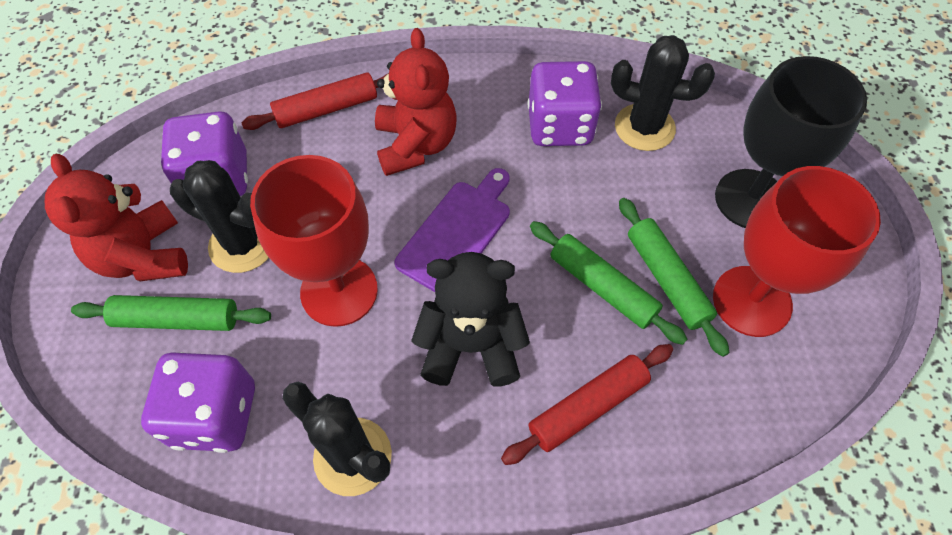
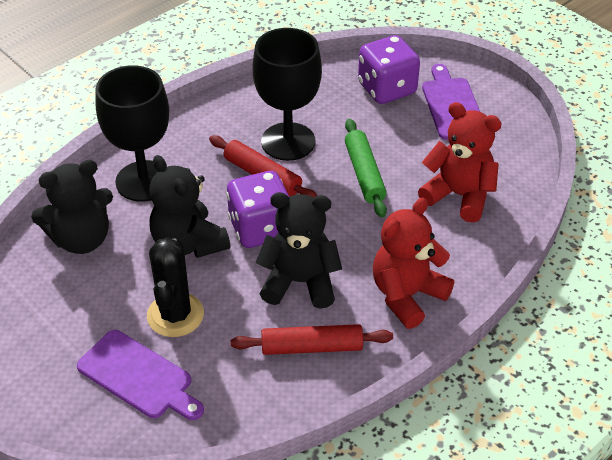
black cactus: [170,160,269,273] [282,382,392,496] [611,35,715,151] = 3 -> [147,237,204,337] = 1
black goblet: [715,56,867,228] = 1 -> [95,65,169,202] [253,28,322,161] = 2
black teddy bear: [411,252,530,387] = 1 -> [31,160,113,254] [149,155,230,258] [255,192,342,309] = 3
green rolling pin: [71,295,271,331] [530,221,687,345] [619,198,729,357] = 3 -> [345,119,387,218] = 1
purple cutting board: [394,168,510,292] = 1 -> [77,330,204,420] [422,64,480,140] = 2
purple dice: [141,352,255,453] [161,111,248,196] [528,61,602,146] = 3 -> [226,171,289,248] [358,35,420,104] = 2
red goblet: [250,155,378,327] [713,166,881,337] = 2 -> none = 0

